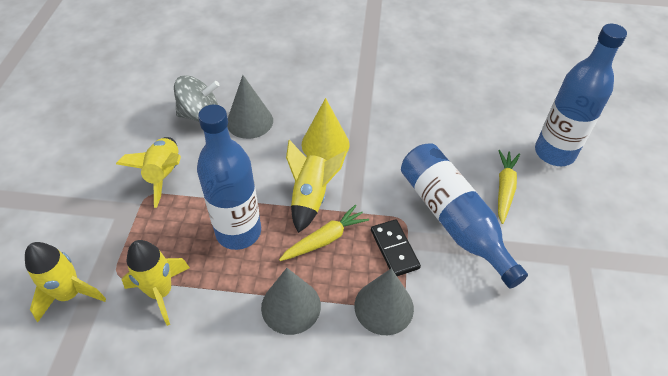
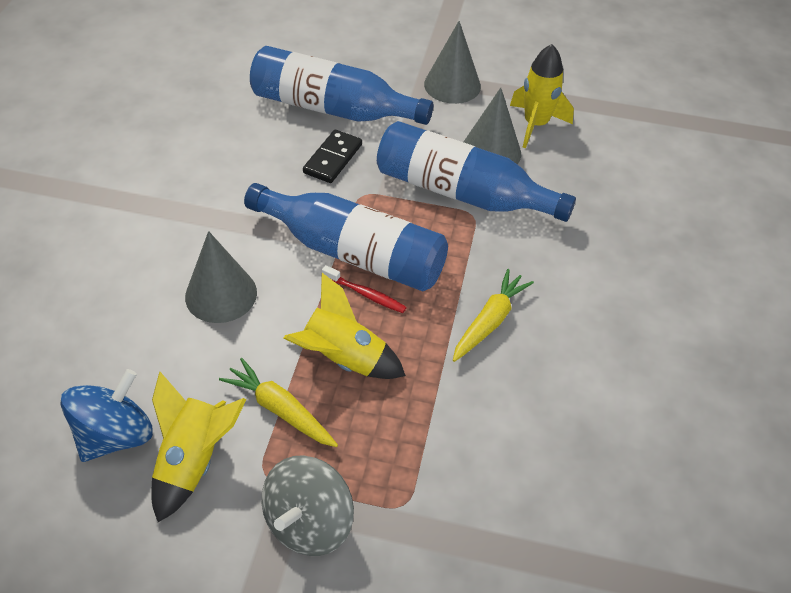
blue spinning top: none = 0 -> [60,369,153,462] = 1
red toothbrush: none = 0 -> [322,265,407,313] = 1
yellow cone: [302,98,350,160] = 1 -> none = 0
yellow rocket: [25,242,106,322] [116,137,181,208] [122,240,190,326] [286,140,347,233] = 4 -> [151,372,246,522] [284,273,406,379] [510,44,574,148] = 3

